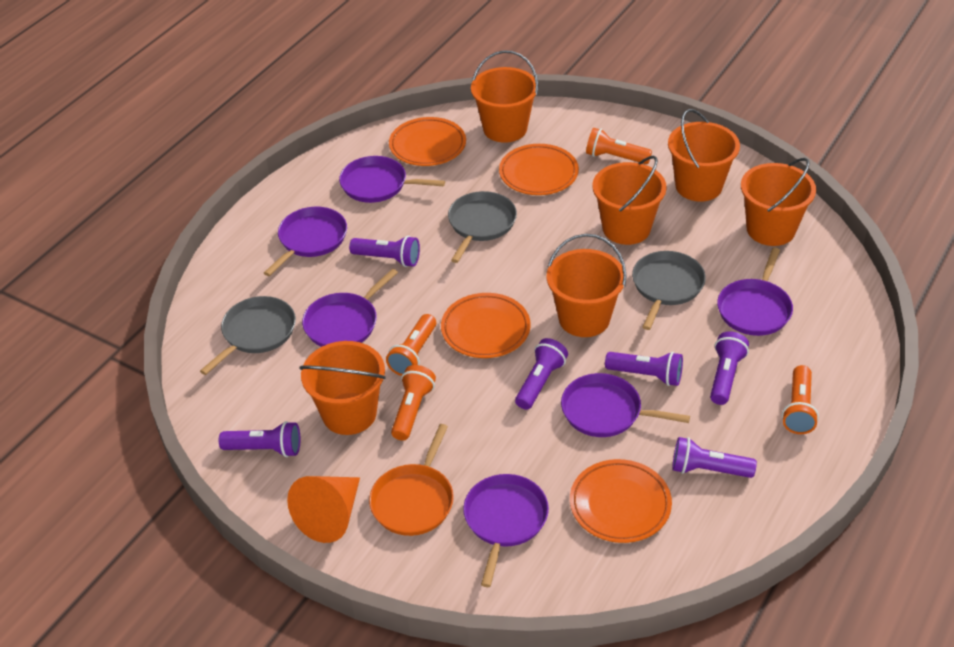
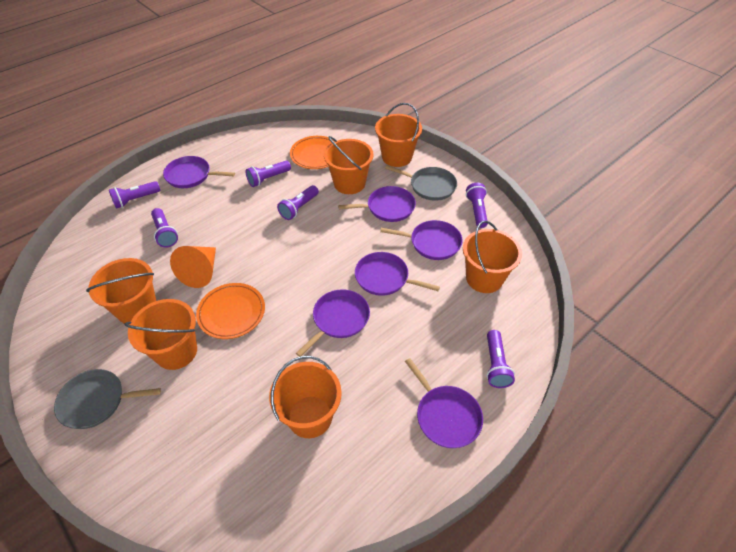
grey pan: [200,296,296,375] [448,191,517,263] [632,251,706,330] = 3 -> [54,369,161,429] [385,165,457,201] = 2
orange flashlight: [386,314,436,376] [391,365,436,441] [586,128,652,164] [782,365,819,434] = 4 -> none = 0
orange pan: [369,424,454,536] = 1 -> none = 0
orange plate: [389,117,466,166] [441,293,531,358] [499,144,579,195] [570,459,672,543] = 4 -> [196,283,265,339] [290,136,335,169] = 2

